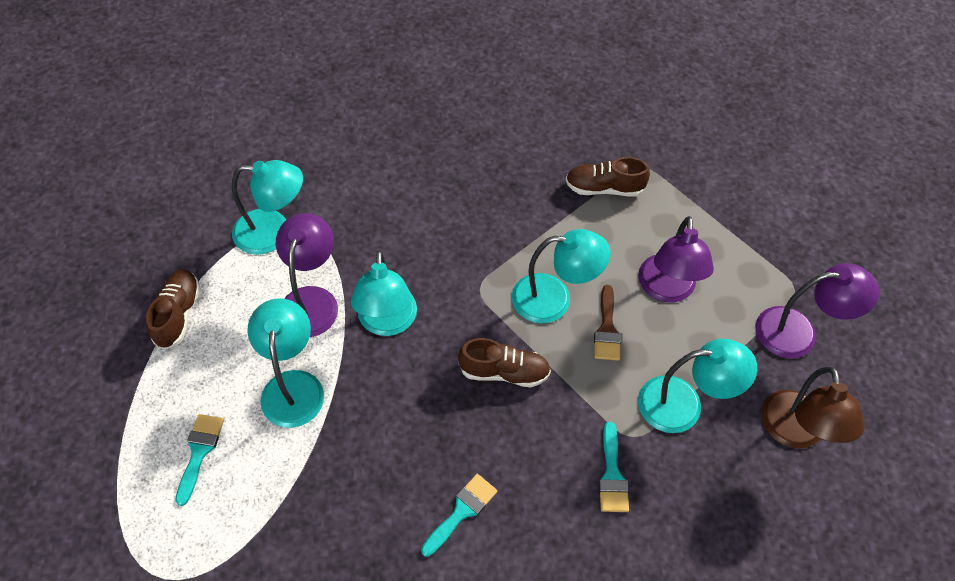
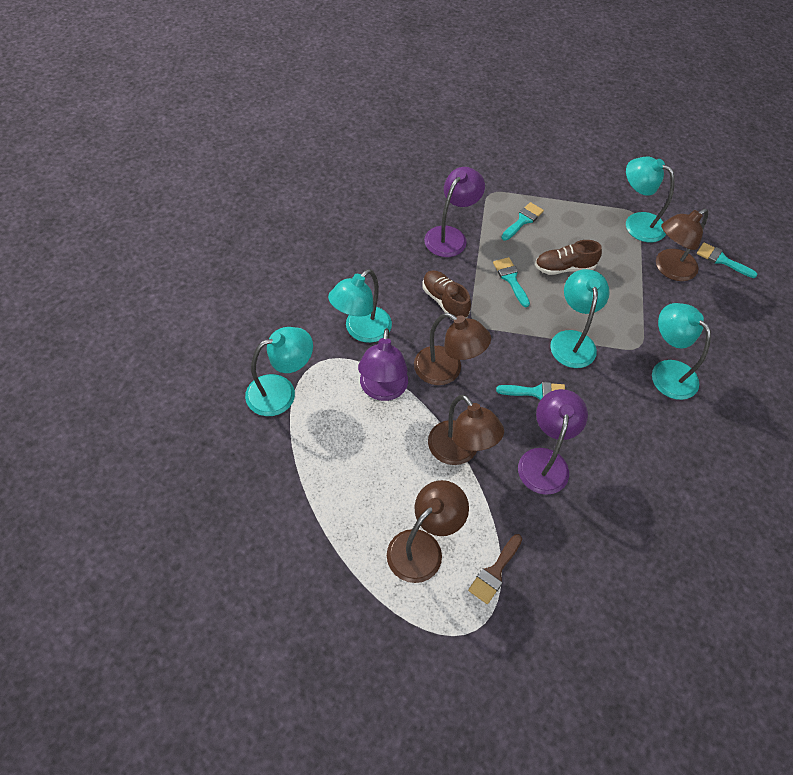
brown lamp: [761,366,865,449] = 1 -> [387,480,469,583] [414,313,491,385] [428,395,504,465] [656,209,709,281] = 4
brown shoe: [146,269,201,350] [458,338,551,387] [566,157,650,197] = 3 -> [422,270,471,320] [535,240,602,275] = 2
turquoise brush: [175,414,224,506] [421,474,497,557] [599,422,629,512] = 3 -> [493,257,530,307] [496,382,565,400] [501,202,544,241] [697,242,758,278] = 4

